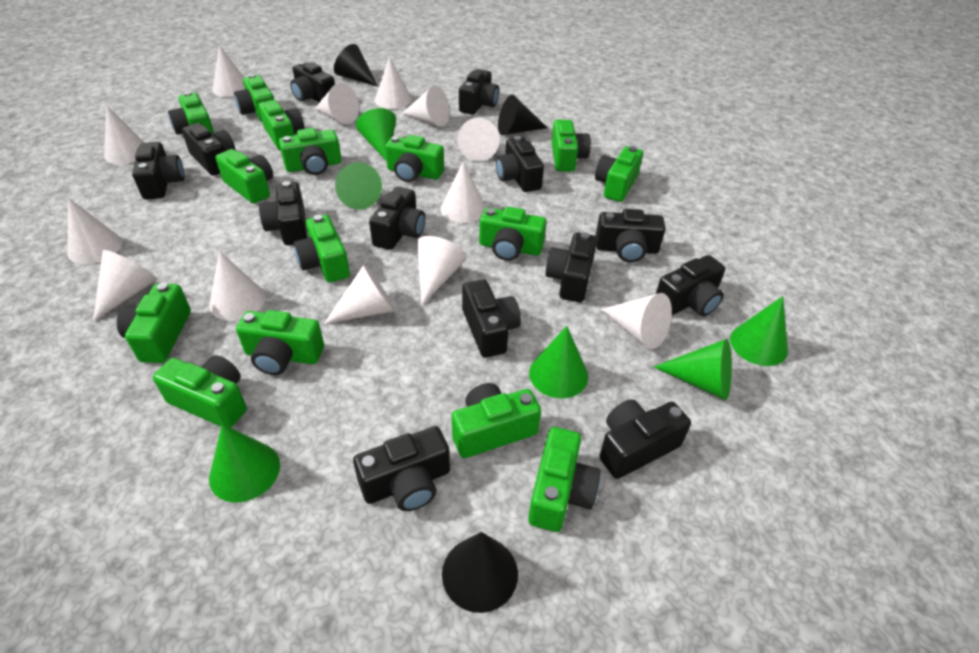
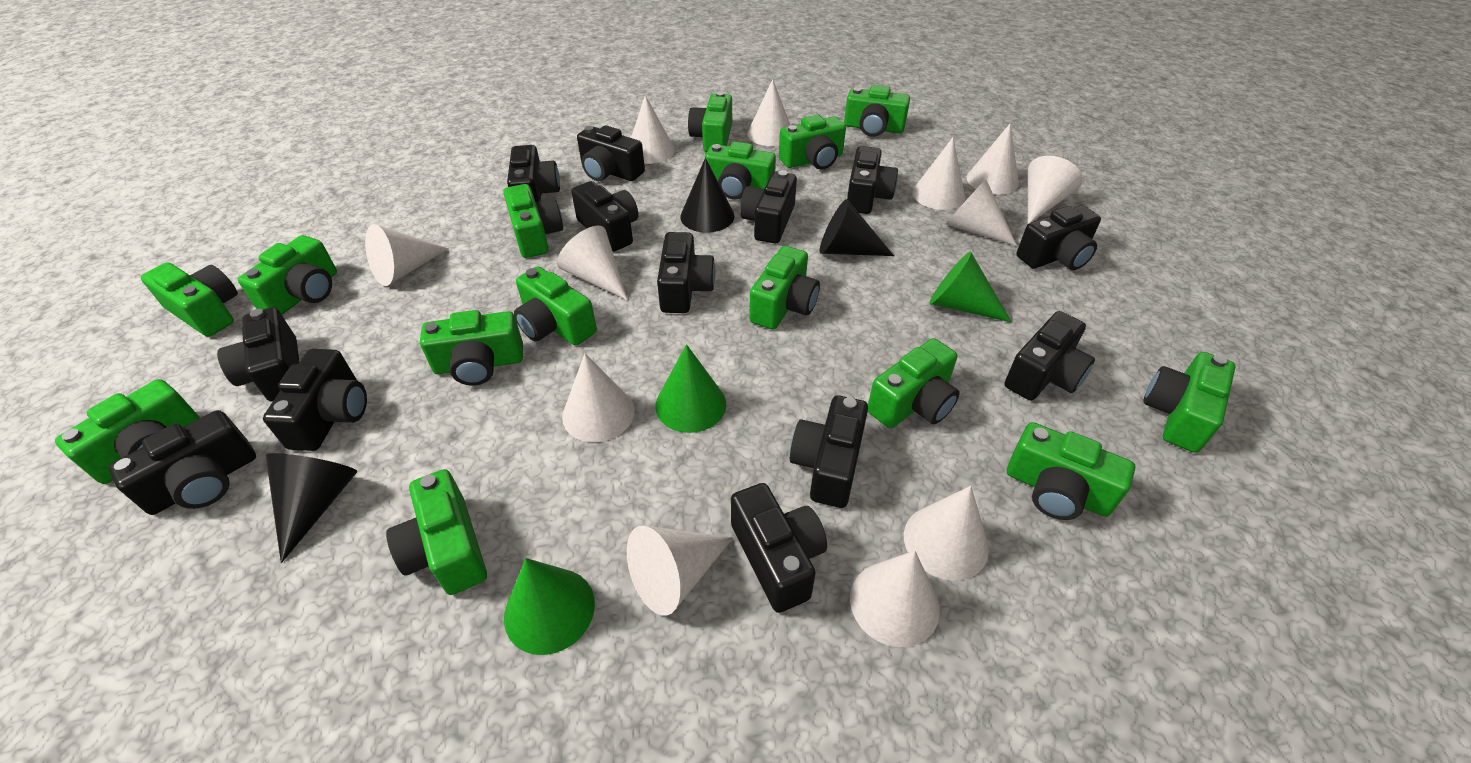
green cone: [209,424,280,503] [335,162,382,209] [356,108,396,161] [529,326,588,398] [654,339,732,400] [730,296,788,366] = 6 -> [504,558,595,655] [655,344,726,433] [930,252,1012,322] = 3
white cone: [68,198,123,264] [93,250,157,322] [104,105,145,164] [209,251,266,321] [213,45,245,97] [314,83,359,124] [324,265,395,324] [375,56,412,109] [401,86,449,127] [417,236,467,305] [441,161,486,223] [458,118,500,161] [600,293,672,349] = 13 -> [365,224,449,286] [557,226,628,300] [562,354,635,442] [627,526,733,616] [631,95,675,164] [747,79,790,146] [850,551,940,647] [904,486,989,581] [912,138,965,210] [946,180,1017,246] [966,123,1019,195] [1028,156,1083,224] = 12

